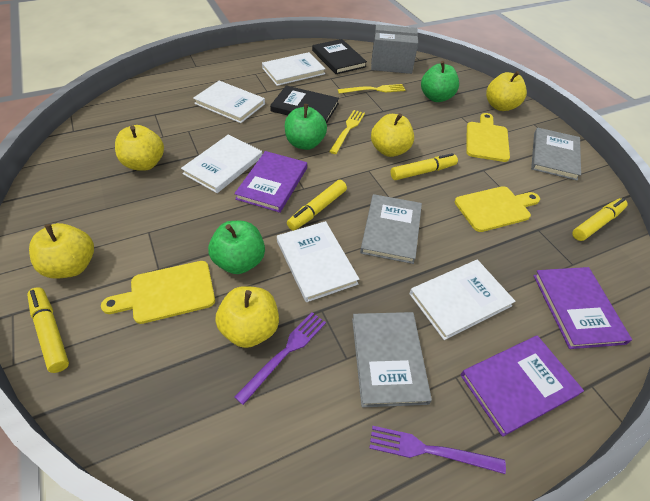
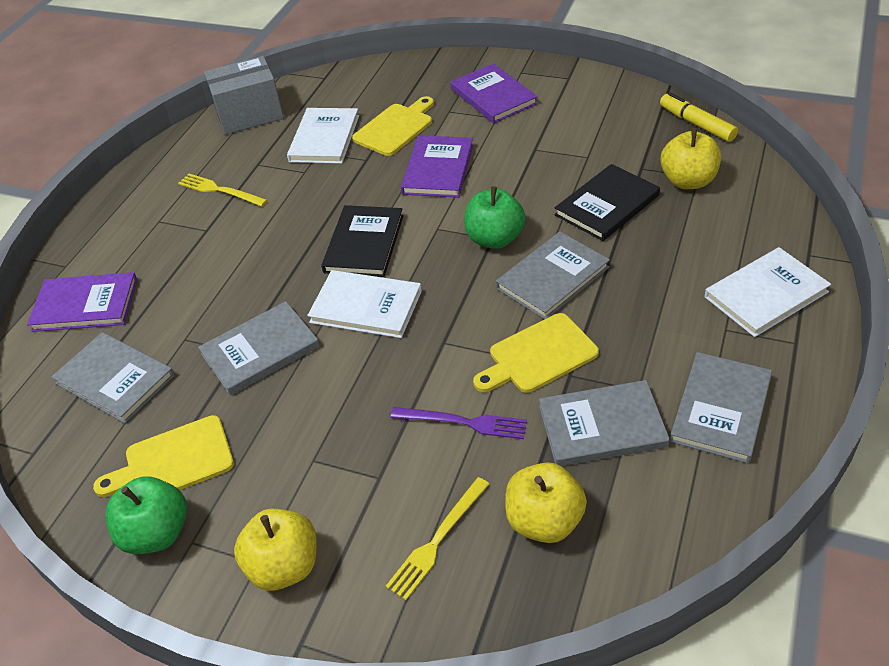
green apple: [208,221,265,274] [285,104,327,150] [421,61,459,102] = 3 -> [105,477,187,554] [464,186,526,249] = 2
grey book: [352,312,432,407] [360,194,422,264] [531,127,581,181] = 3 -> [51,332,175,423] [198,301,320,395] [496,232,610,319] [539,380,670,466] [670,352,772,463] = 5
purple fork: [234,312,326,405] [369,426,506,474] = 2 -> [391,407,527,439] = 1
white book: [181,134,262,193] [193,81,265,123] [262,52,325,86] [277,221,359,302] [410,260,515,340] = 5 -> [287,108,359,164] [307,270,422,338] [705,247,831,337] = 3
yellow apple: [29,223,94,279] [115,125,164,171] [215,286,279,348] [371,113,414,157] [486,71,527,111] = 5 -> [234,509,317,591] [505,462,587,543] [661,128,721,189] = 3
yellow marker: [27,287,69,373] [287,180,347,231] [391,153,458,180] [572,198,627,241] = 4 -> [660,93,738,142] = 1

